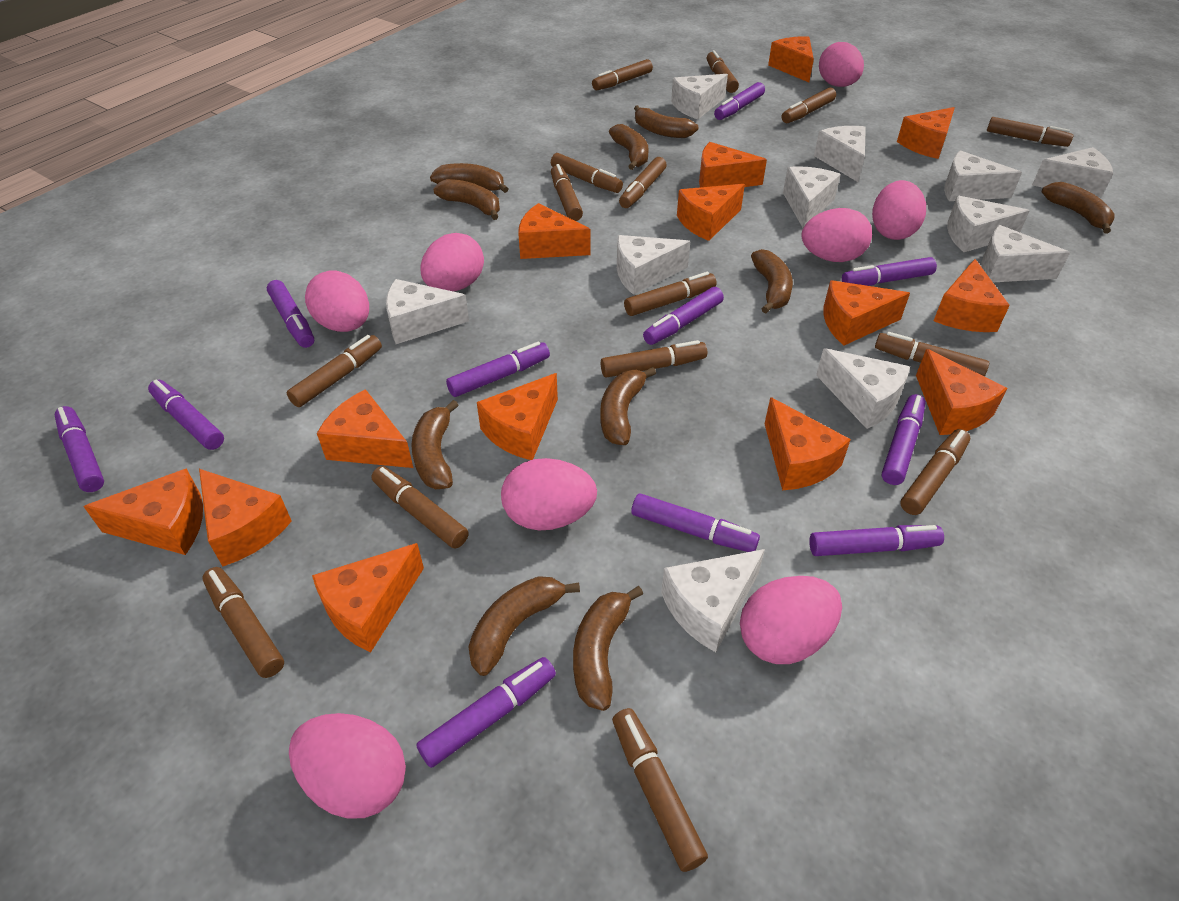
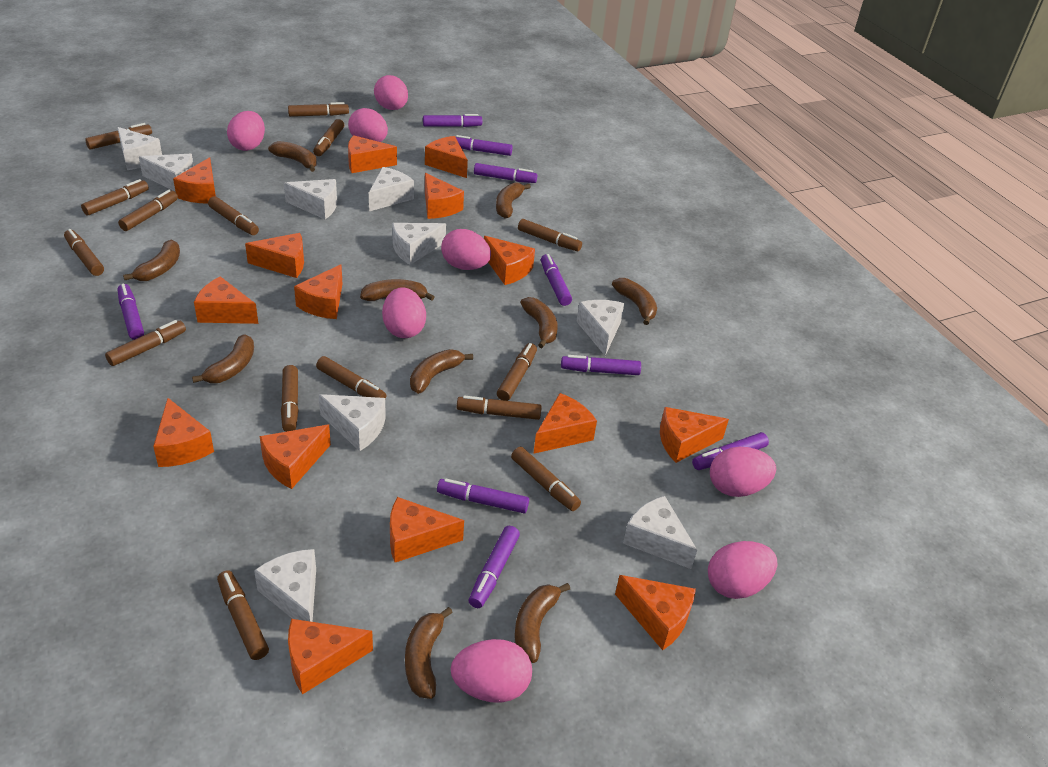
orange cheese: [83,468,203,555] [199,469,292,566] [312,543,424,652] [317,389,413,468] [477,373,558,460] [518,203,590,259] [677,184,745,241] [699,142,767,187] [765,397,851,491] [768,36,814,82] [823,280,910,346] [897,107,955,159] [916,349,1007,435] [934,259,1010,332] = 14 -> [153,398,214,467] [173,157,216,204] [194,276,258,324] [245,233,304,278] [259,425,331,489] [288,619,373,695] [294,264,342,319] [348,135,397,173] [390,497,464,562] [425,136,468,178] [425,173,464,219] [484,236,535,285] [533,393,597,454] [615,575,696,650] [660,407,729,463] = 15
purple marker: [55,406,104,492] [148,379,224,450] [267,280,314,348] [416,657,556,768] [446,341,550,397] [631,493,760,552] [643,287,724,345] [714,82,765,120] [809,525,944,556] [842,257,937,286] [882,394,926,485] = 11 -> [118,284,144,340] [423,114,482,127] [437,479,529,513] [456,135,513,156] [469,526,520,608] [474,163,537,183] [541,254,572,306] [561,355,641,375] [692,432,769,470] = 9
white cheese: [386,279,469,344] [617,235,691,295] [661,549,765,652] [671,74,728,120] [783,166,841,228] [814,126,866,182] [816,348,910,429] [944,150,1022,201] [947,196,1030,252] [981,225,1070,282] [1032,147,1113,199] = 11 -> [117,127,162,170] [139,154,194,191] [254,549,316,622] [284,179,337,219] [319,394,386,451] [369,167,414,211] [392,223,446,265] [576,300,624,356] [623,496,697,569] = 9

